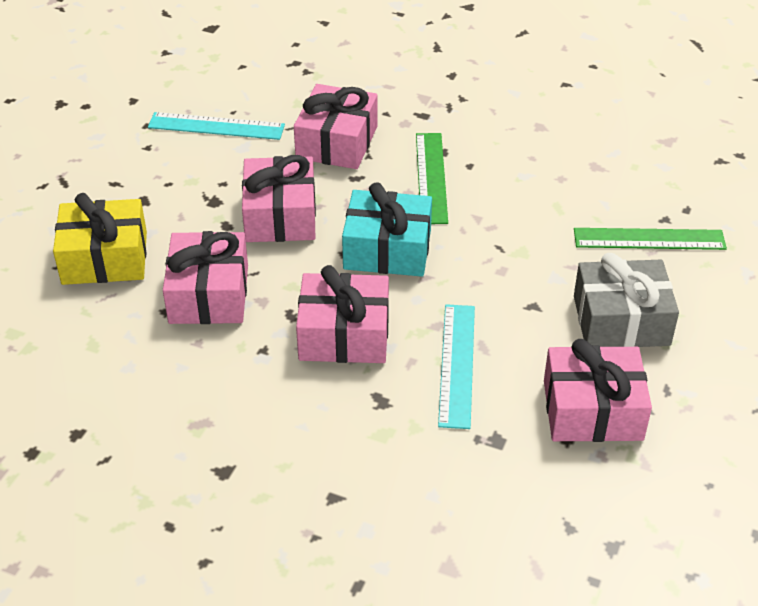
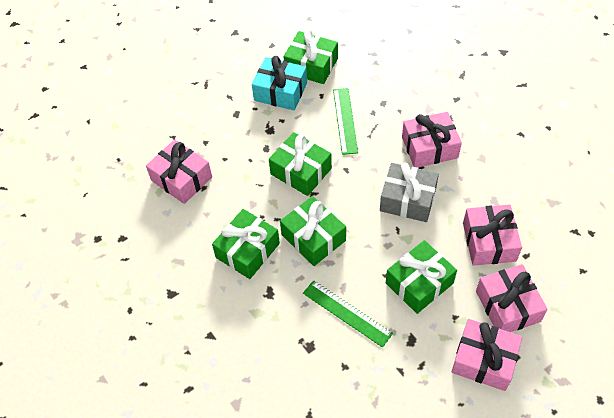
green gift: none = 0 -> [212,209,280,279] [269,132,332,196] [280,196,346,266] [283,30,338,84] [386,240,457,314] = 5
turquoise ruler: [148,112,285,140] [438,304,475,429] = 2 -> none = 0
yellow gift: [53,193,147,285] = 1 -> none = 0

